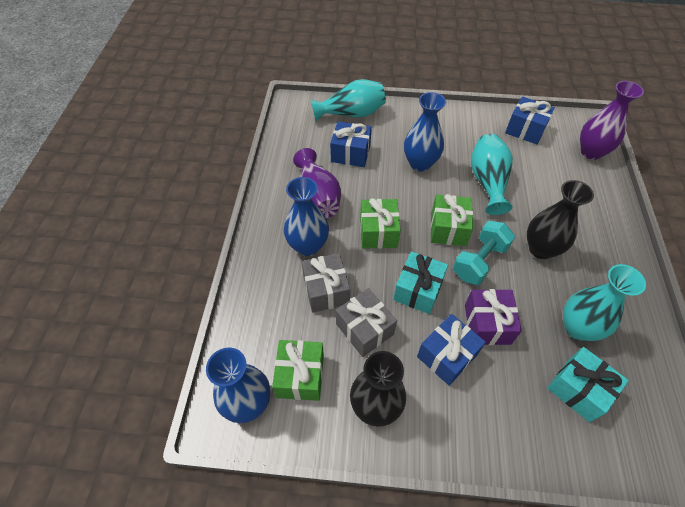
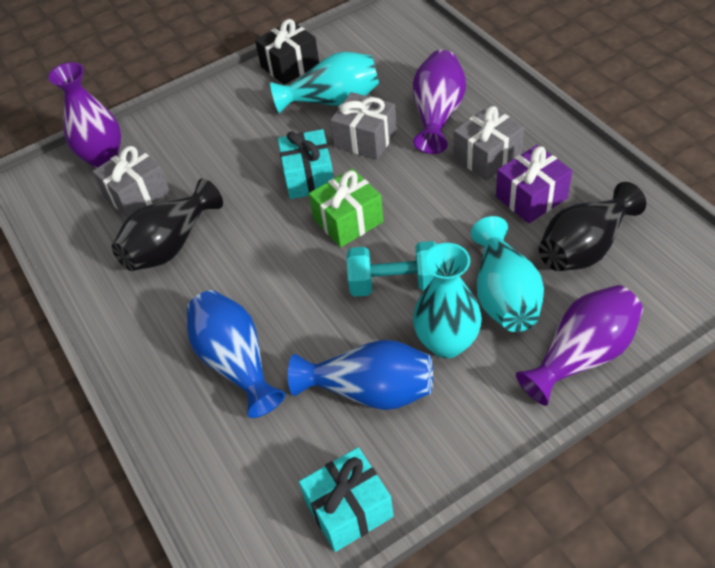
black gift: none = 0 -> [255,19,319,85] = 1
blue gift: [330,121,372,167] [417,314,486,386] [505,97,555,144] = 3 -> none = 0
blue vase: [206,347,270,423] [284,177,329,256] [404,92,446,171] = 3 -> [187,290,285,418] [288,340,433,410] = 2
green gift: [272,340,324,401] [360,198,401,249] [431,194,473,246] = 3 -> [309,168,383,247] = 1
grey gift: [302,253,350,313] [336,288,397,357] = 2 -> [92,145,170,218] [330,92,397,160] [453,105,524,181] = 3
purple vase: [293,148,341,218] [580,81,644,160] = 2 -> [48,62,121,168] [413,50,466,154] [516,285,643,406] = 3

